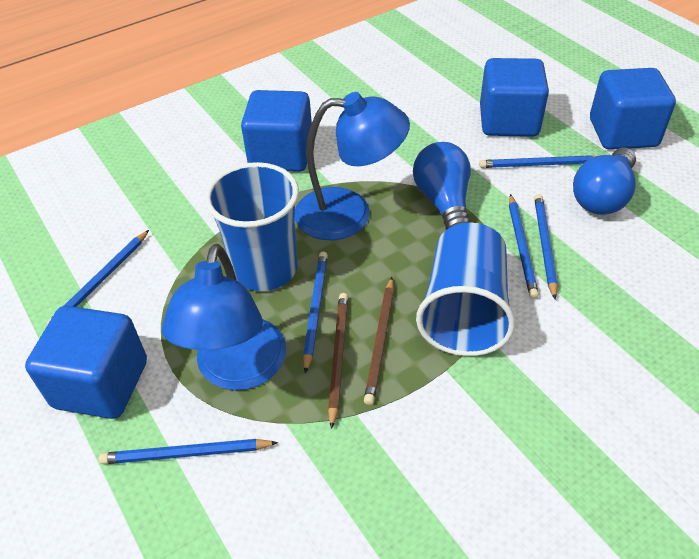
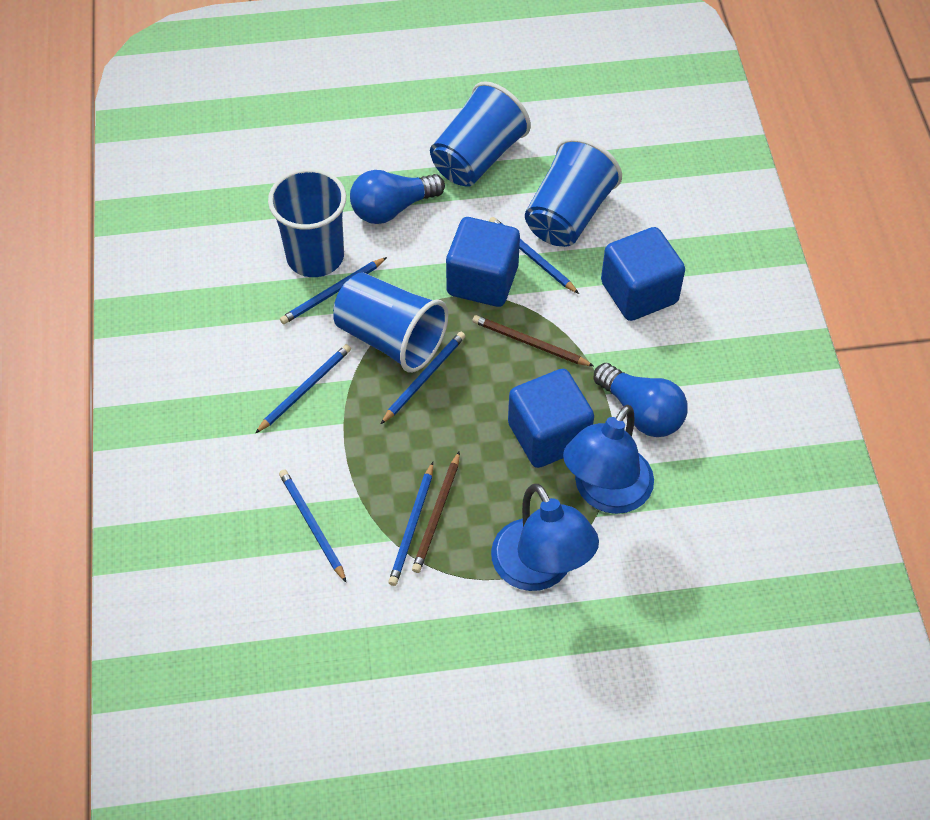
blue cube: [25,306,147,419] [241,90,312,172] [480,58,549,137] [590,68,676,150] = 4 -> [446,217,520,307] [508,369,594,468] [601,227,685,321] = 3
blue cup: [205,162,299,291] [416,222,516,356] = 2 -> [268,168,346,277] [333,272,448,373] [430,81,531,186] [525,137,622,247] = 4

